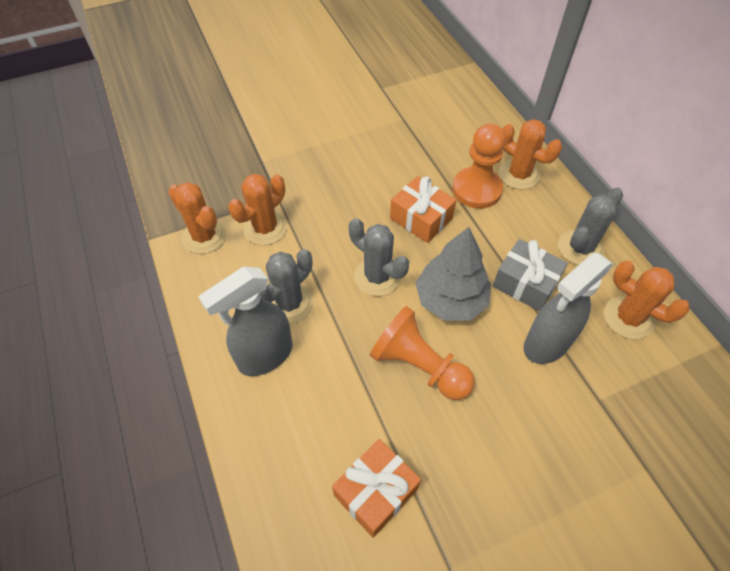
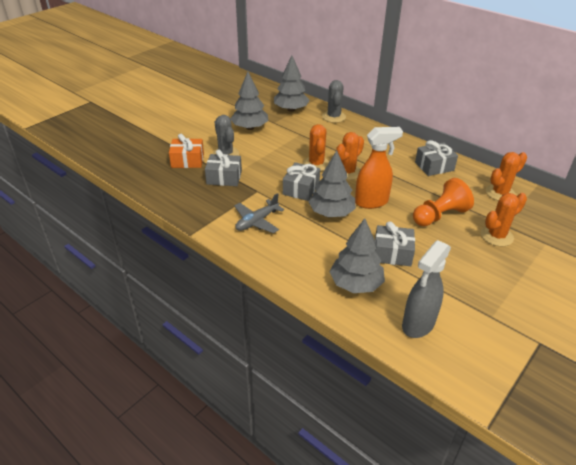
grey cactus: [260,249,314,324] [349,218,409,296] [558,188,623,265] = 3 -> [213,115,239,156] [322,80,346,123] = 2
grey gift: [493,239,568,311] = 1 -> [205,149,242,186] [283,162,320,201] [375,221,415,266] [415,140,458,176] = 4
grey plane: none = 0 -> [234,193,284,233] = 1
grey spray bottle: [199,267,293,376] [524,253,614,364] = 2 -> [402,240,451,338] = 1
grey tree: [415,227,491,321] = 1 -> [230,72,269,130] [274,56,310,112] [308,150,356,217] [329,218,385,293] = 4
orange gift: [332,439,421,538] [390,176,456,243] = 2 -> [169,134,204,168] = 1
orange pawn: [370,306,475,400] [452,124,505,209] = 2 -> [413,178,474,226] = 1
orange spray bottle: none = 0 -> [355,127,403,209] = 1

